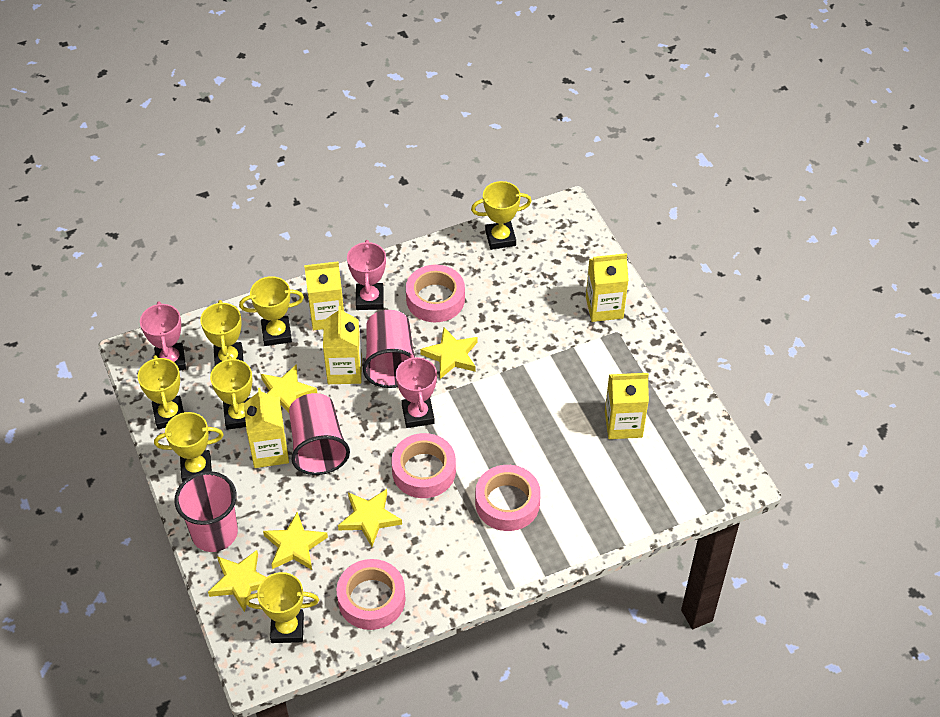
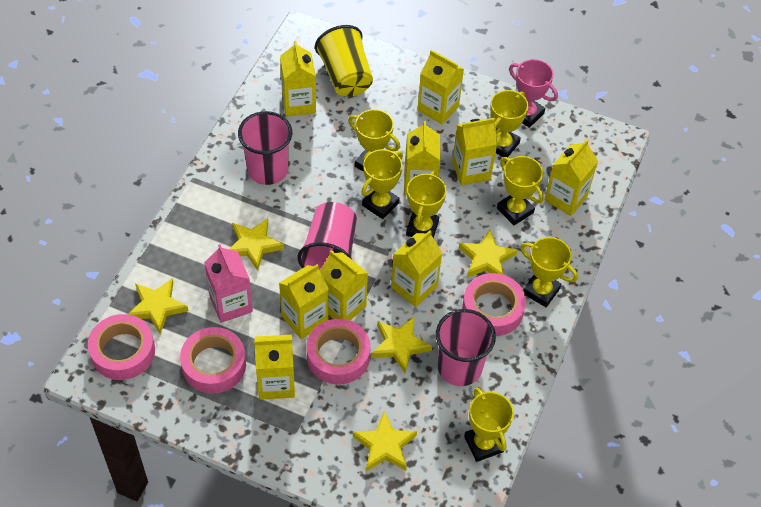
pink carton: none = 0 -> [204,244,253,323] = 1
pink trophy: [140,301,186,371] [347,240,386,310] [396,354,437,428] = 3 -> [509,59,558,128] = 1
yellow carton: [244,388,289,468] [304,261,344,330] [323,306,362,384] [586,253,629,322] [605,373,649,439] = 5 -> [254,335,295,400] [279,264,329,339] [280,40,316,117] [320,250,368,321] [391,230,442,307] [404,121,441,195] [417,50,464,124] [452,118,497,186] [544,139,598,216] = 9
yellow cup: none = 0 -> [315,25,373,97] = 1

